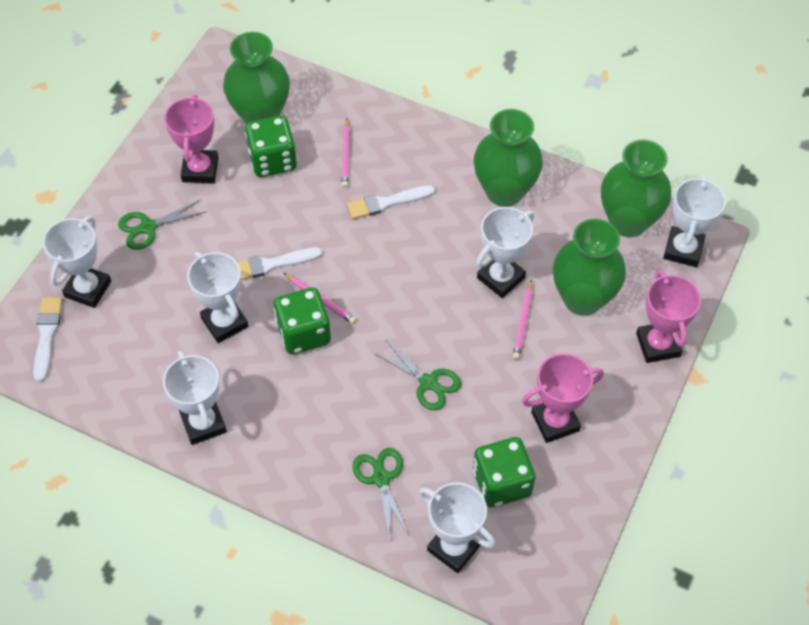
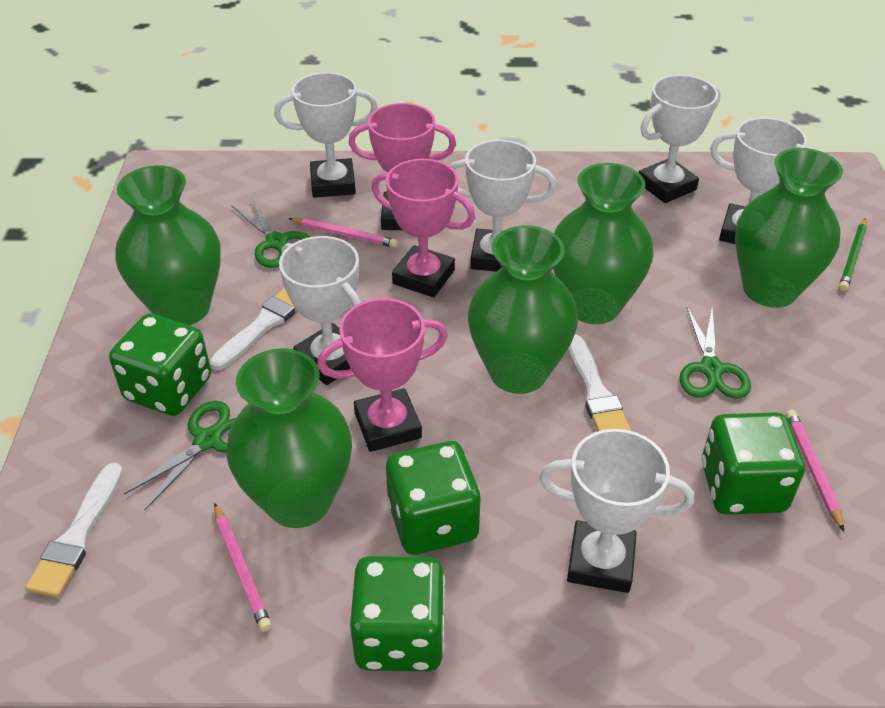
green dice: [245,116,297,177] [274,287,331,354] [473,437,536,507] = 3 -> [109,313,211,416] [350,556,445,671] [386,441,481,555] [702,412,805,515] = 4
green pencil: none = 0 -> [839,218,867,291] = 1
green vase: [223,32,290,124] [473,109,543,207] [553,218,626,316] [601,139,671,237] = 4 -> [115,165,221,325] [226,348,352,528] [468,225,578,394] [553,163,653,324] [735,148,843,308] = 5

